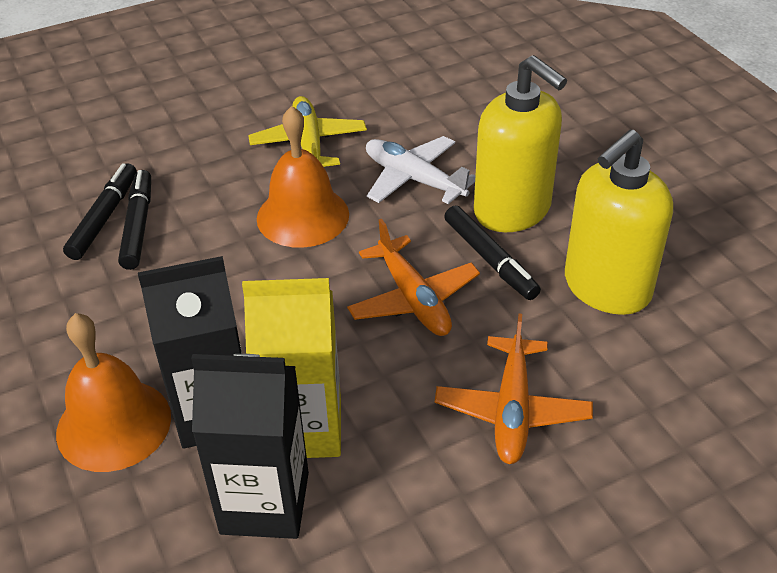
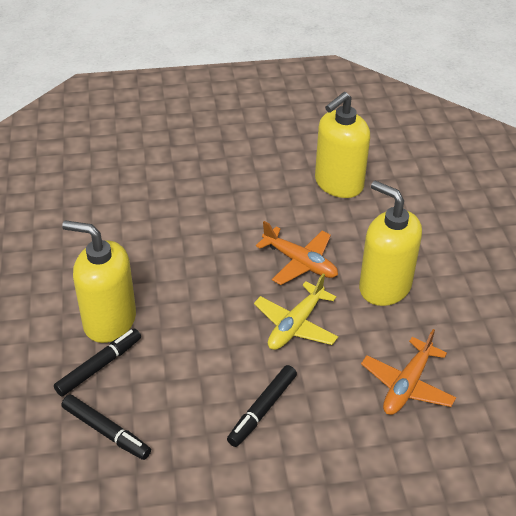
black carton: [138,256,242,449] [191,354,309,539] = 2 -> none = 0
orange bell: [56,313,171,472] [257,106,349,248] = 2 -> none = 0
white plane: [366,136,475,204] = 1 -> none = 0
yellow carton: [242,278,341,458] = 1 -> none = 0
yellow soap dispenser: [474,55,567,232] [565,129,673,315] = 2 -> [62,220,136,343] [315,92,370,198] [359,181,422,306] = 3

